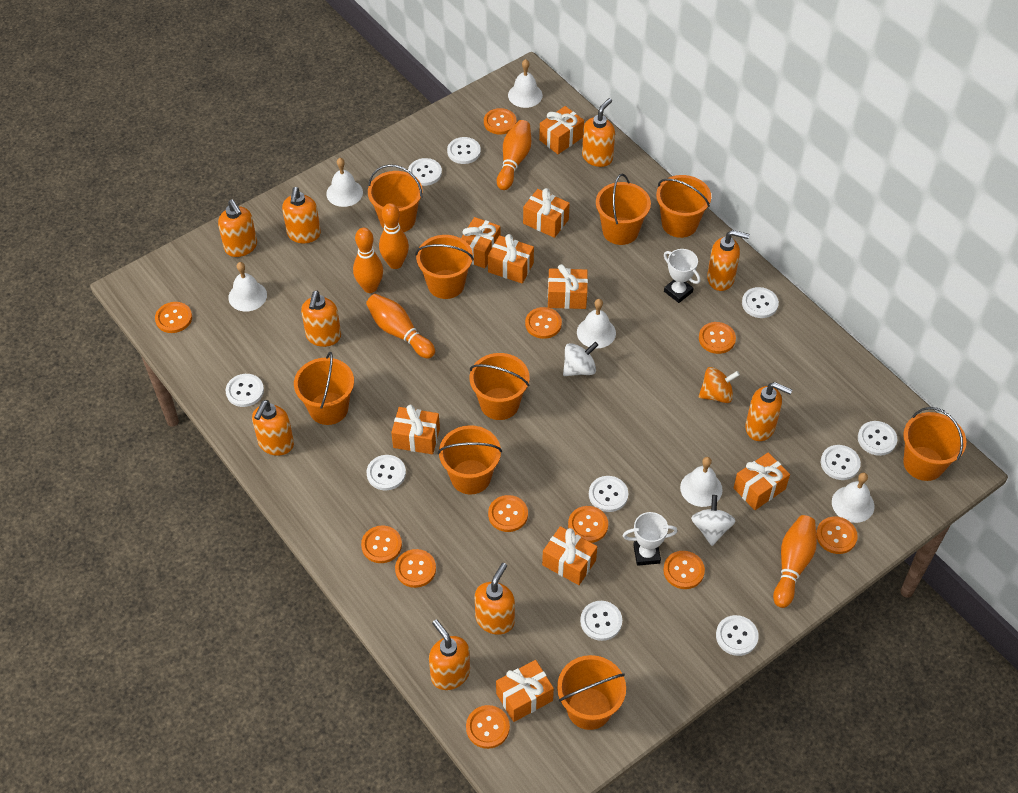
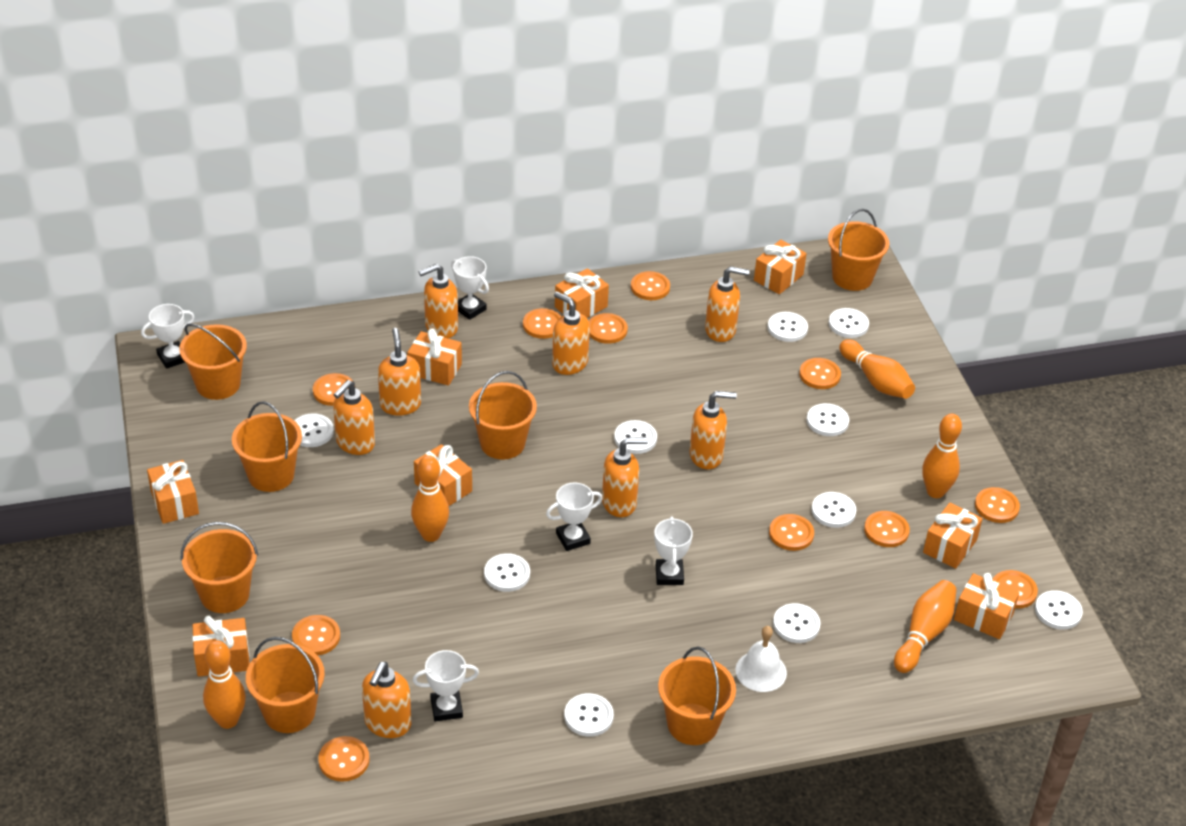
orange bucket: [294,352,354,425] [368,164,422,232] [415,235,474,299] [438,425,502,495] [470,353,529,420] [557,655,626,730] [596,174,651,245] [656,175,711,238] [903,407,966,481] = 9 -> [179,323,247,400] [180,522,258,613] [232,401,302,492] [246,637,325,733] [469,371,537,460] [658,647,736,745] [828,209,889,291] = 7
orange gift: [391,405,440,454] [461,217,501,268] [488,234,534,284] [496,660,554,722] [523,188,570,238] [539,106,584,154] [542,526,597,585] [548,264,588,309] [734,452,790,510] = 9 -> [147,460,199,524] [192,616,250,677] [407,328,462,386] [414,444,472,506] [555,268,609,318] [754,240,807,294] [923,502,983,569] [954,573,1019,639] = 8
orange soap dispenser: [218,199,257,257] [252,400,294,456] [282,187,321,243] [301,291,341,347] [429,619,470,690] [475,563,515,635] [582,98,615,167] [707,230,750,291] [745,382,792,441] = 9 -> [333,380,375,455] [362,662,411,738] [378,328,421,416] [418,264,458,338] [552,291,590,375] [602,437,648,517] [689,391,737,469] [705,266,750,342] = 8
orange spinning top: [699,367,740,403] = 1 -> none = 0
white bell: [228,262,267,312] [326,158,363,207] [508,59,543,108] [577,299,616,348] [680,457,723,507] [832,473,874,523] = 6 -> [735,626,787,692] = 1
white spinning top: [563,342,598,376] [691,495,736,546] = 2 -> none = 0
white trophy: [623,512,678,566] [664,249,700,303] = 2 -> [141,304,194,369] [412,650,479,721] [451,256,489,320] [546,483,603,551] [654,517,693,585] = 5

